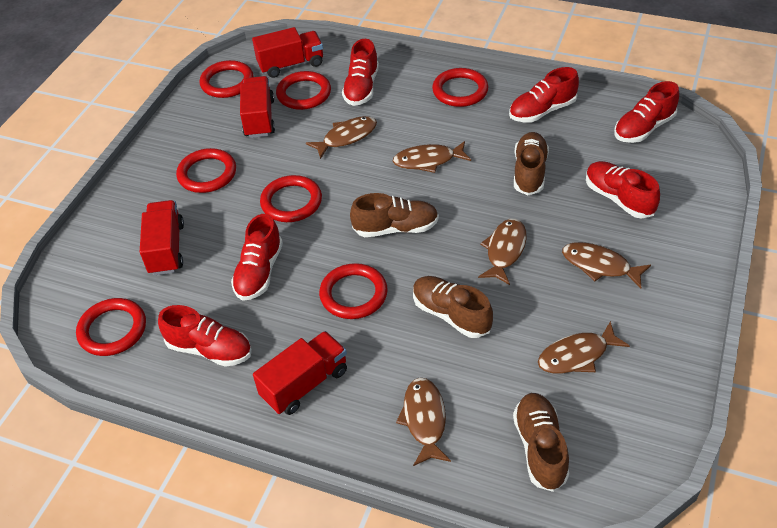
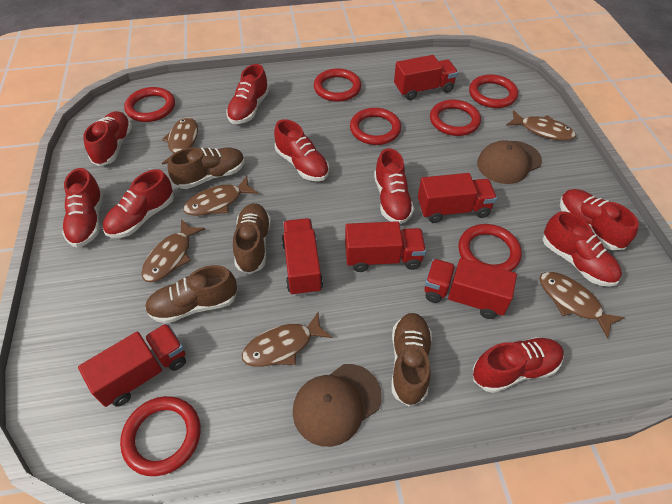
brown cap: none = 0 -> [293,364,382,447] [477,140,542,184] = 2
red shoe: [158,305,252,367] [231,214,283,301] [342,39,379,106] [509,67,579,122] [586,161,660,218] [614,81,679,143] = 6 -> [62,168,103,248] [83,111,132,166] [103,169,174,238] [226,64,269,124] [274,119,329,181] [374,148,414,224] [473,337,564,393] [543,211,622,287] [560,189,639,250] = 9
red truck: [140,200,184,275] [240,76,275,138] [252,27,323,78] [253,331,347,415] = 4 -> [78,323,186,407] [282,218,323,296] [345,221,426,272] [394,55,458,100] [418,173,497,223] [424,258,517,319] = 6

